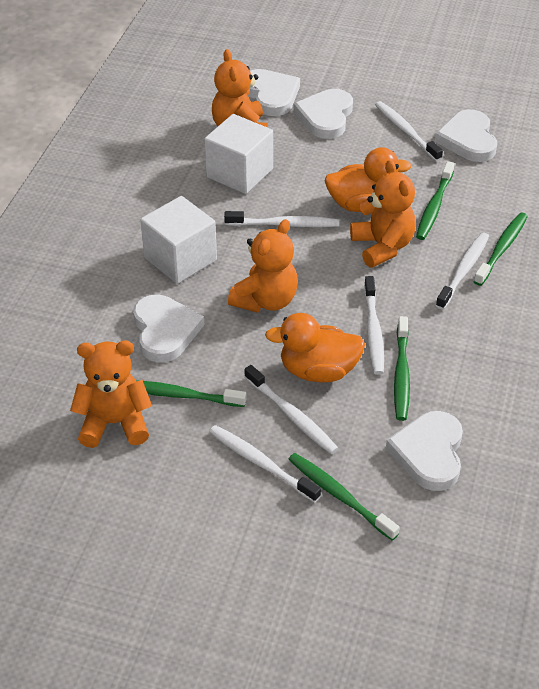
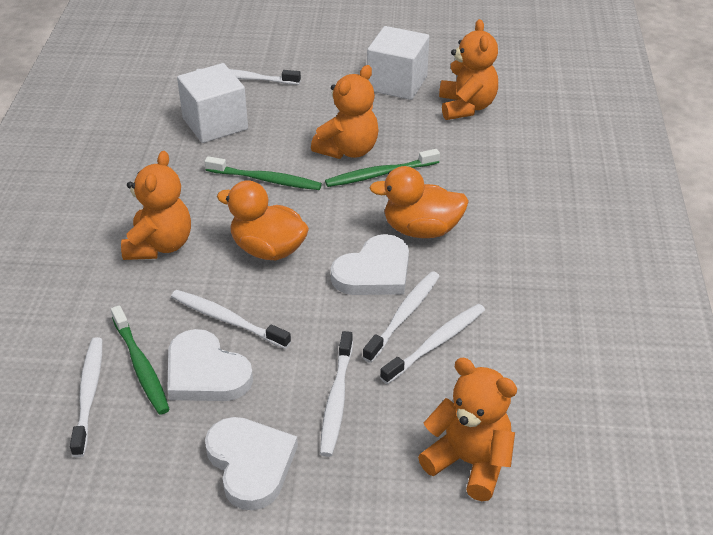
green toothbrush: [136,380,247,407] [288,453,400,541] [394,316,410,421] [416,161,455,240] [473,212,528,286] = 5 -> [111,305,170,415] [205,156,322,190] [325,149,440,187] = 3
white heart: [133,295,204,363] [248,69,300,116] [293,89,353,139] [386,411,463,491] [435,109,497,162] = 5 -> [167,329,253,401] [205,417,298,510] [331,234,409,295] = 3

